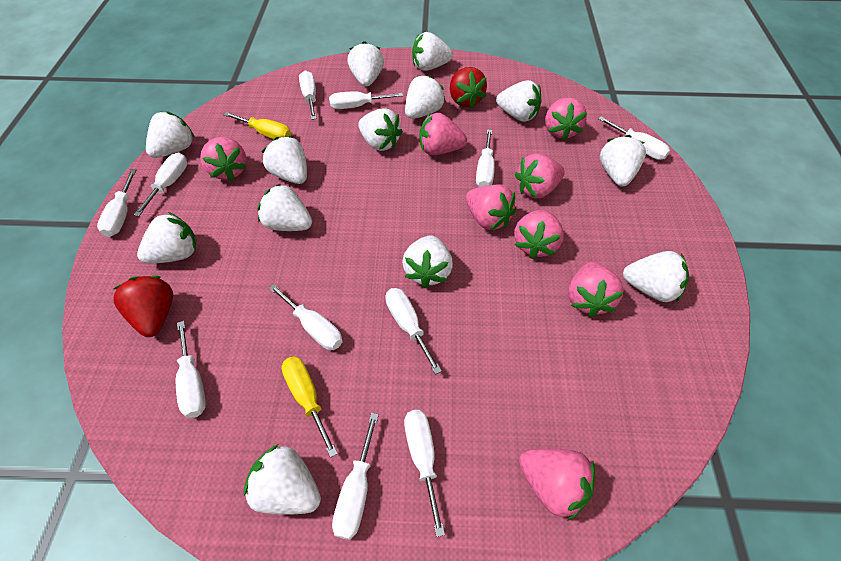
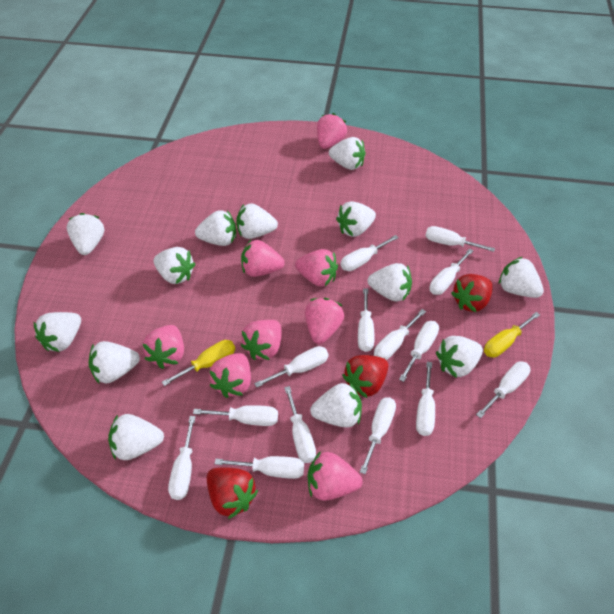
red strawberry: [113,275,173,337] [450,67,487,108] = 2 -> [207,467,258,519] [342,355,388,398] [451,274,493,312] = 3
white screwdriver: [97,169,136,237] [134,153,187,216] [176,321,206,418] [269,284,343,350] [299,71,316,120] [329,91,403,109] [332,413,379,540] [385,288,442,375] [404,410,445,537] [476,129,495,187] [598,116,670,160] = 11 -> [168,416,196,500] [193,405,278,426] [215,456,304,479] [254,346,329,388] [284,386,316,463] [341,235,399,271] [358,288,375,352] [360,397,396,474] [374,309,426,360] [399,321,439,382] [416,362,435,436] [425,226,495,252] [429,249,473,295] [476,362,531,418] = 14

